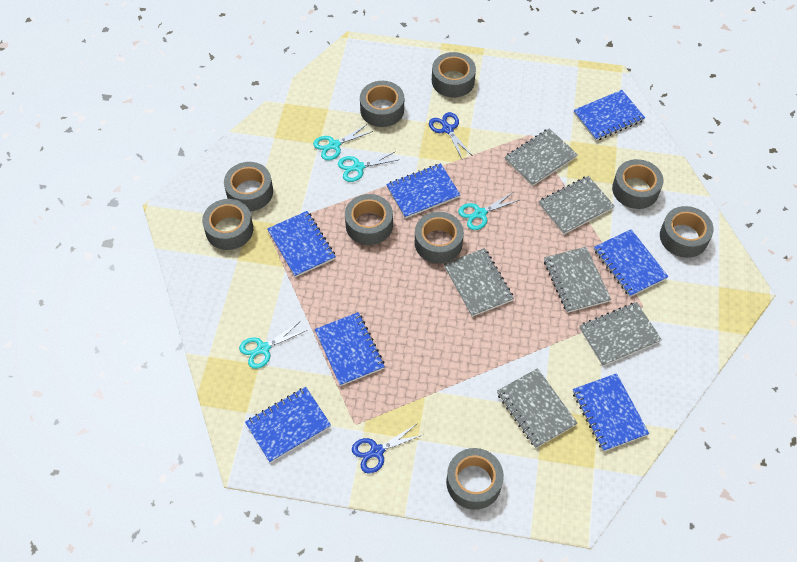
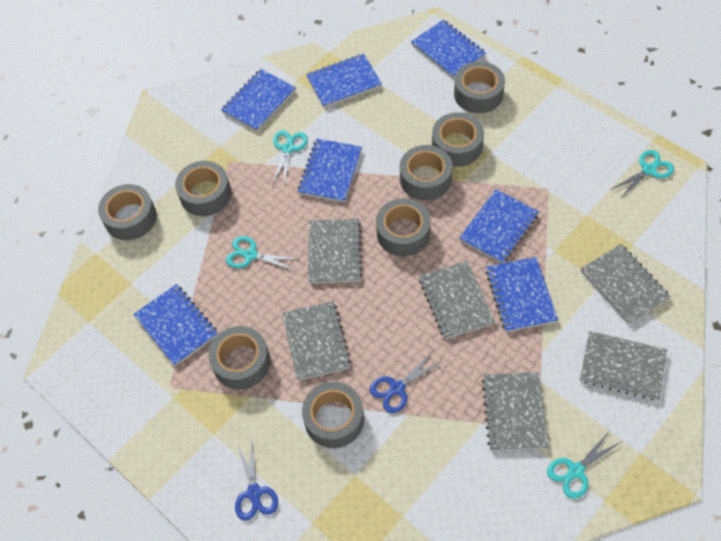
grey tape: [202,199,253,250] [224,162,273,211] [345,194,393,245] [360,81,404,127] [415,212,464,263] [432,52,476,98] [446,448,504,510] [612,159,664,209] [660,206,714,258] = 9 -> [98,184,157,240] [175,161,231,216] [208,326,270,389] [302,382,364,448] [376,198,431,256] [400,145,453,201] [432,112,484,167] [454,61,505,113] = 8

